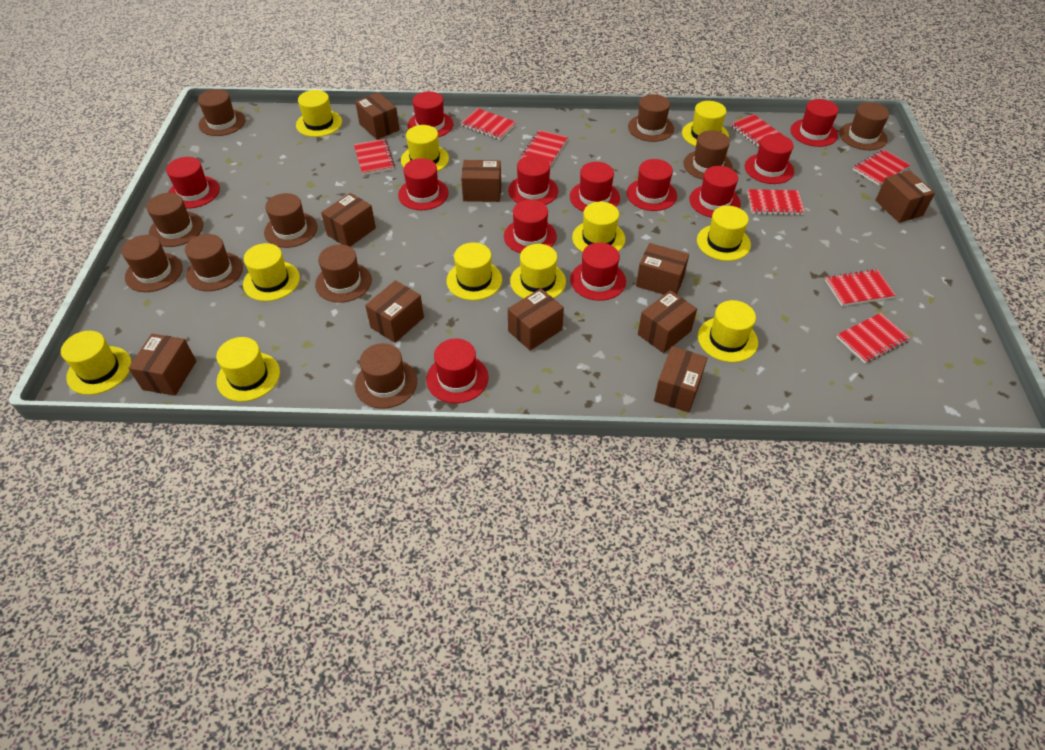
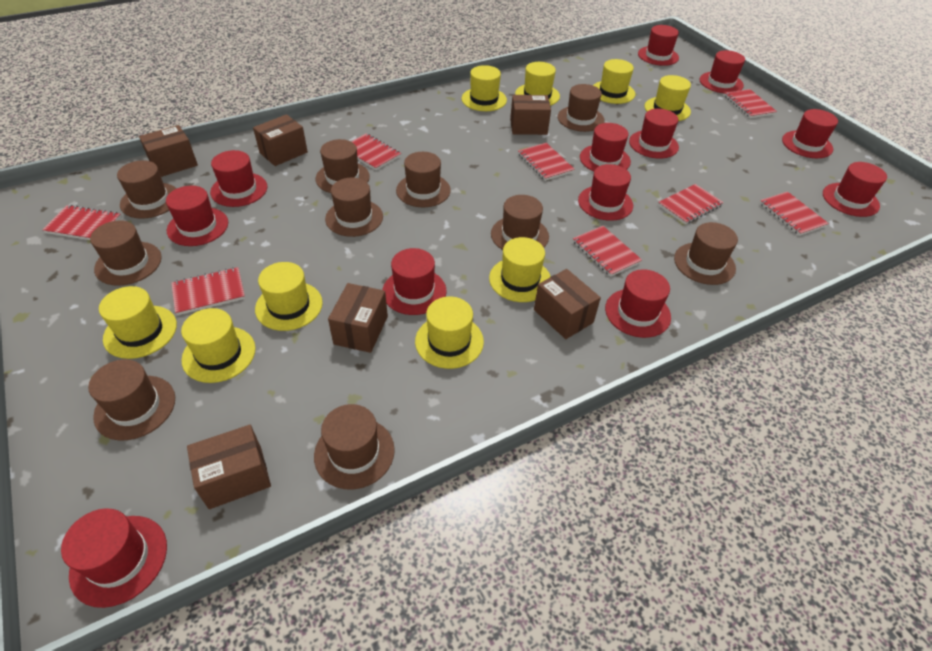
brown box: [128,334,196,396] [321,193,376,247] [355,92,400,140] [365,280,424,343] [461,160,501,202] [508,288,564,351] [636,243,689,295] [638,290,697,353] [654,346,708,413] [875,171,935,223] = 10 -> [139,125,198,177] [187,425,271,509] [253,114,308,166] [328,283,388,353] [510,95,551,135] [534,269,601,339] = 6
yellow hat: [61,331,132,395] [216,337,280,402] [243,243,300,301] [296,90,342,137] [401,125,449,172] [446,242,502,300] [510,244,566,299] [572,202,625,252] [682,101,729,146] [697,206,751,261] [698,300,758,362] = 11 -> [99,286,177,359] [181,308,256,383] [255,262,323,331] [415,297,484,369] [462,65,507,111] [489,237,551,302] [515,62,560,106] [593,59,635,104] [645,75,691,121] = 9

